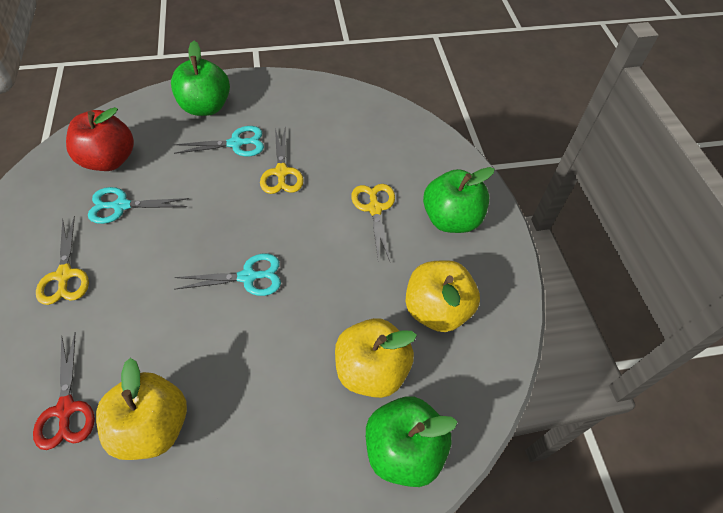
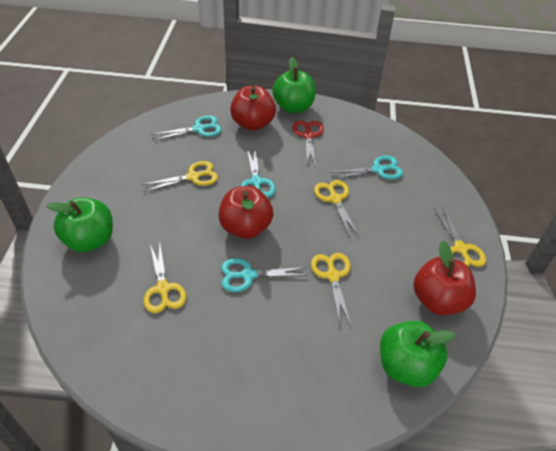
red apple: [66,107,134,171] = 1 -> [219,186,273,239] [230,86,276,131] [413,241,476,315] = 3
turquoise scissors: [88,187,189,224] [174,126,264,156] [175,254,281,296] = 3 -> [151,115,222,141] [221,258,307,292] [240,148,276,197] [330,155,403,179] = 4
yellow apple: [96,358,187,460] [335,318,417,398] [405,260,480,332] = 3 -> none = 0
yellow scissors: [36,216,89,305] [260,128,303,194] [351,184,395,261] = 3 -> [142,161,218,192] [144,243,186,313] [311,253,351,326] [314,180,359,236] [434,207,486,267] = 5

